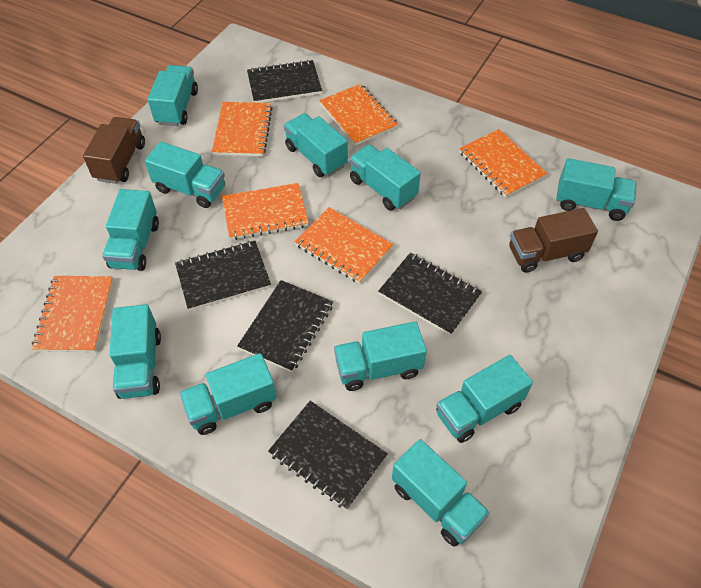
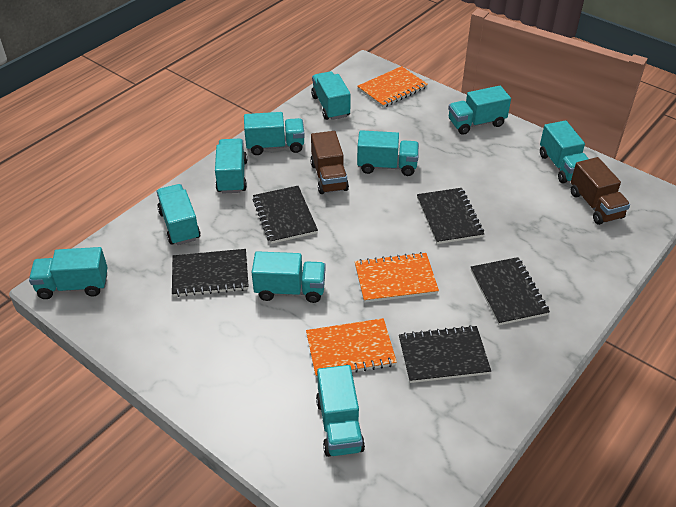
orange notebook: [32,276,113,352] [212,102,272,156] [222,183,309,240] [294,207,393,284] [319,84,398,146] [459,129,547,198] = 6 -> [306,318,397,378] [355,252,439,303] [357,66,428,108] = 3
turquoise truck: [102,189,159,271] [110,304,161,399] [145,142,225,208] [148,65,198,126] [180,353,277,435] [284,113,348,177] [334,322,427,391] [349,144,421,211] [392,439,490,547] [436,355,533,443] [556,158,637,221] = 11 -> [29,247,108,299] [157,184,200,245] [215,139,247,193] [244,112,305,155] [252,251,326,303] [311,71,351,120] [316,365,365,457] [357,130,419,176] [448,86,511,135] [540,121,589,184] = 10

